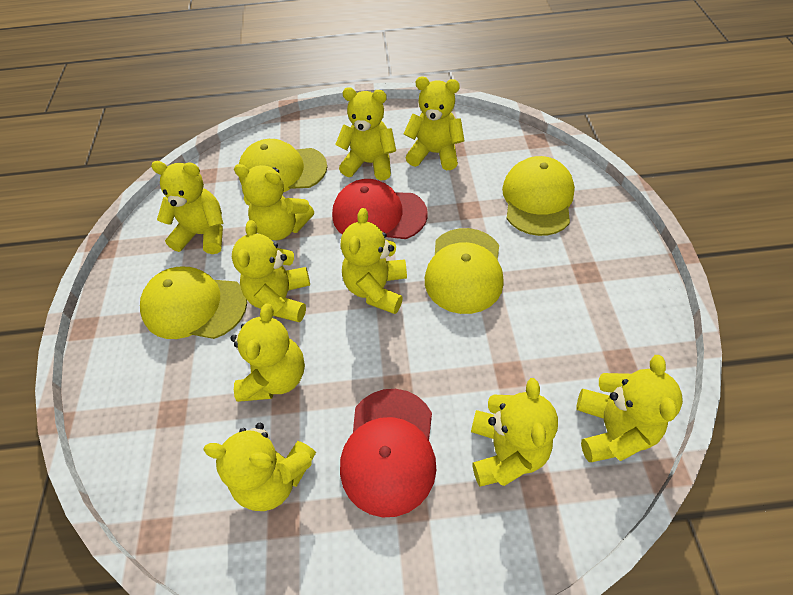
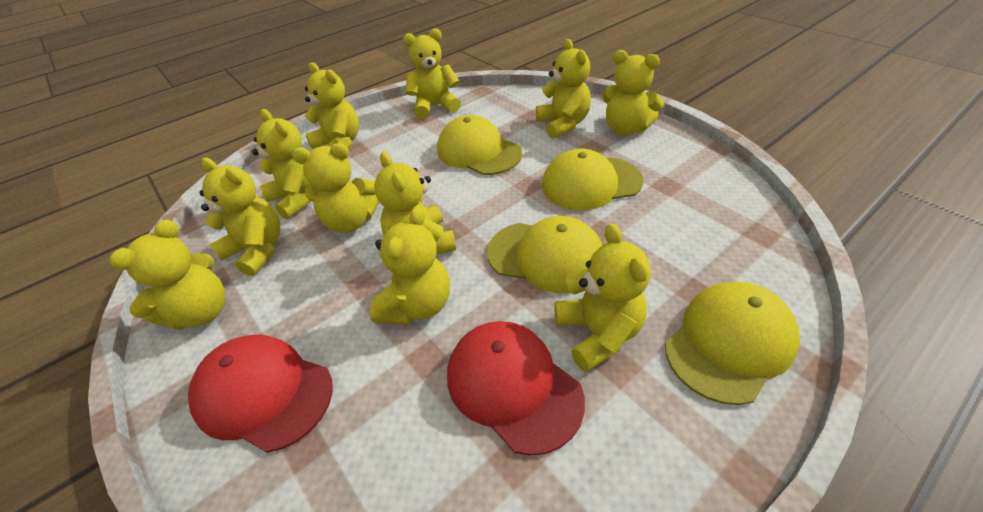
yellow teddy bear: [151,161,223,254] [203,423,316,511] [230,303,305,402] [232,220,310,322] [234,164,314,240] [335,87,396,180] [341,208,407,314] [404,77,464,170] [471,378,558,487] [576,355,683,462] = 10 -> [109,219,225,330] [200,158,280,276] [252,109,311,219] [292,143,379,233] [305,62,359,149] [370,206,450,324] [374,151,456,254] [403,28,461,119] [536,39,591,139] [554,224,651,372] [602,50,664,135] = 11

